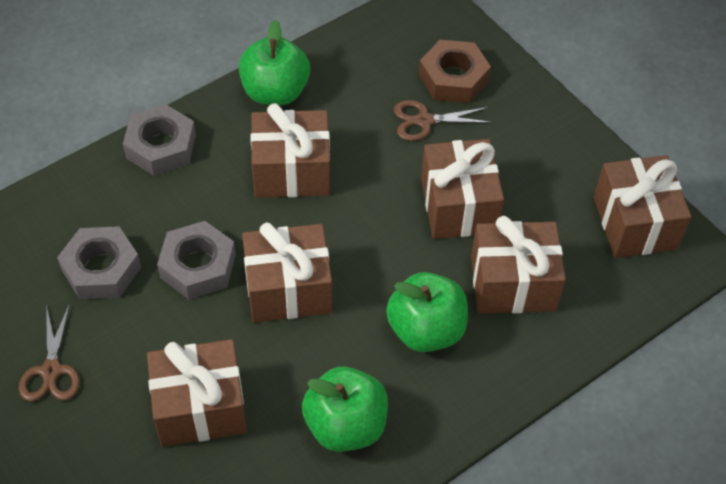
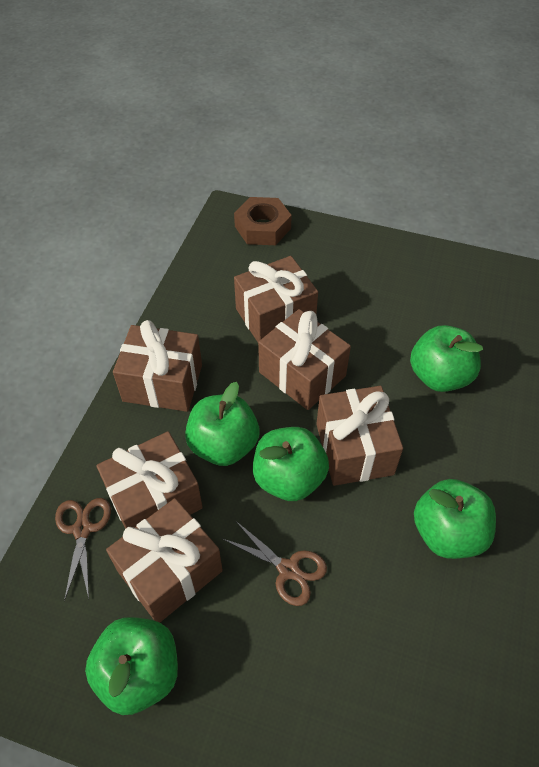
green apple: [239,20,310,106] [302,367,388,452] [386,272,468,352] = 3 -> [85,617,178,715] [185,382,259,466] [253,427,329,501] [410,325,483,392] [414,479,496,559] = 5
grey nut: [57,226,141,299] [123,104,196,176] [157,221,236,299] = 3 -> none = 0

